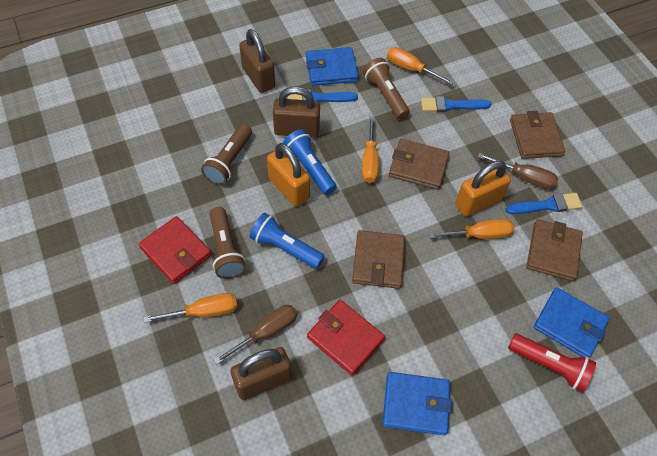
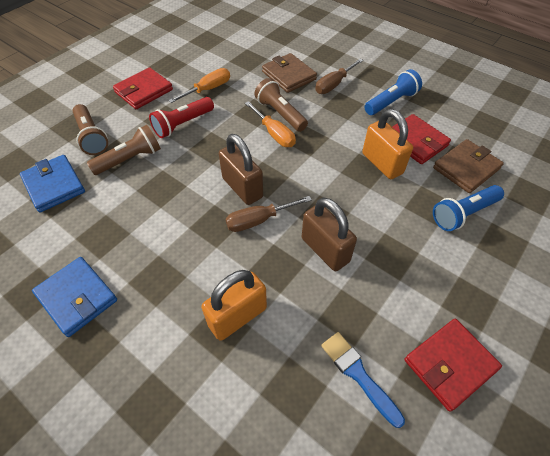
blue brush: [288,89,358,102] [421,96,491,112] [505,193,583,214] = 3 -> [321,332,405,428] = 1
blue wallet: [306,47,358,86] [383,372,452,435] [534,287,610,358] = 3 -> [20,155,85,212] [32,257,117,337] = 2
brown padlock: [230,347,292,400] [239,29,275,93] [273,86,320,138] = 3 -> [219,134,263,205] [302,197,357,271] = 2
brown wallet: [352,230,405,289] [389,139,449,190] [510,111,565,159] [526,219,583,281] = 4 -> [262,53,317,93] [433,139,504,193] = 2
orange screwdriver: [143,293,237,323] [362,116,379,183] [387,47,454,85] [429,219,514,239] = 4 -> [168,68,230,103] [245,101,296,147] = 2
red wallet: [139,216,212,284] [307,300,385,375] = 2 -> [113,67,173,109] [392,114,451,164] [405,319,502,412] = 3

